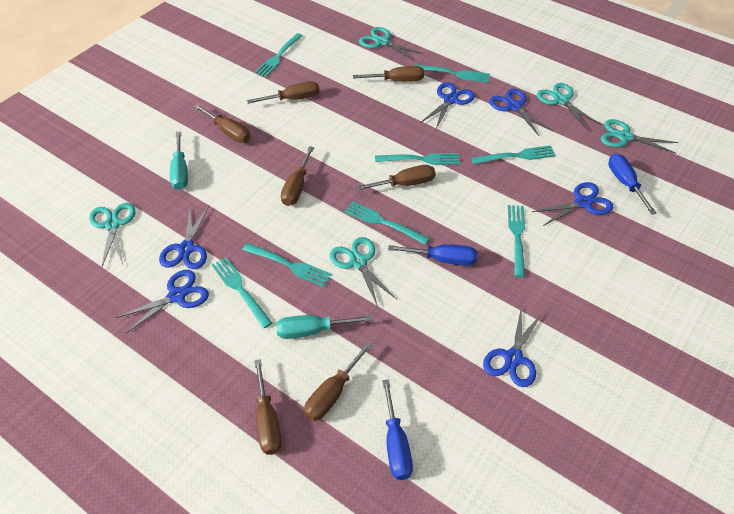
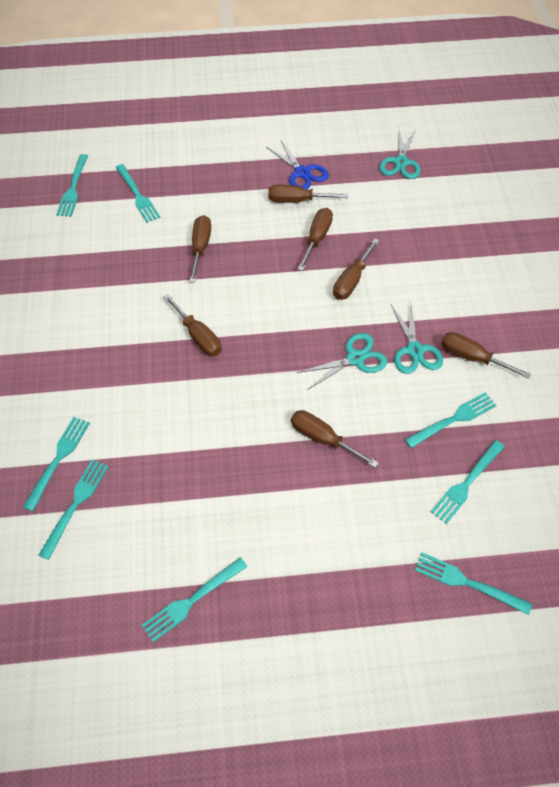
blue scissors: [115,270,209,334] [159,206,209,269] [420,82,475,129] [483,305,543,387] [489,89,553,136] [532,182,613,226] = 6 -> [266,140,329,190] = 1
blue screwdriver: [382,379,413,480] [388,244,477,266] [608,154,657,215] = 3 -> none = 0
turquoise scissors: [89,203,135,268] [329,237,396,307] [359,27,424,61] [537,83,601,130] [601,119,678,154] = 5 -> [297,333,387,389] [379,129,421,179] [391,304,443,374] = 3
turquoise screwdriver: [170,131,188,190] [276,315,372,339] = 2 -> none = 0

